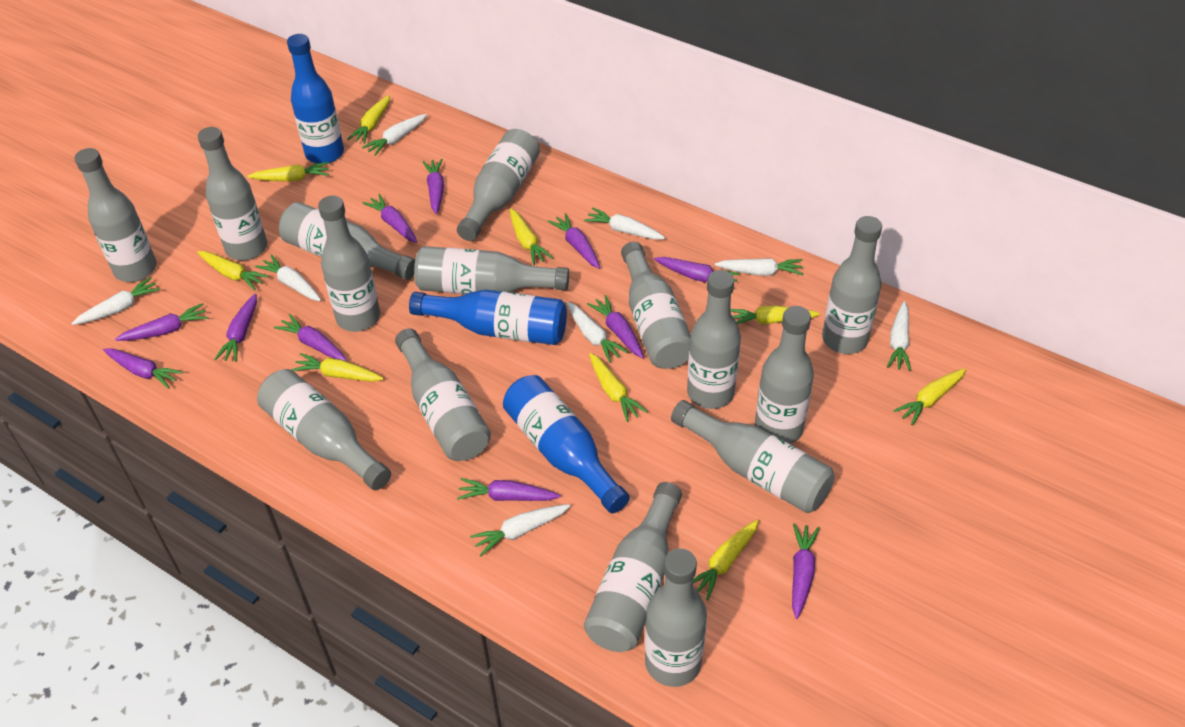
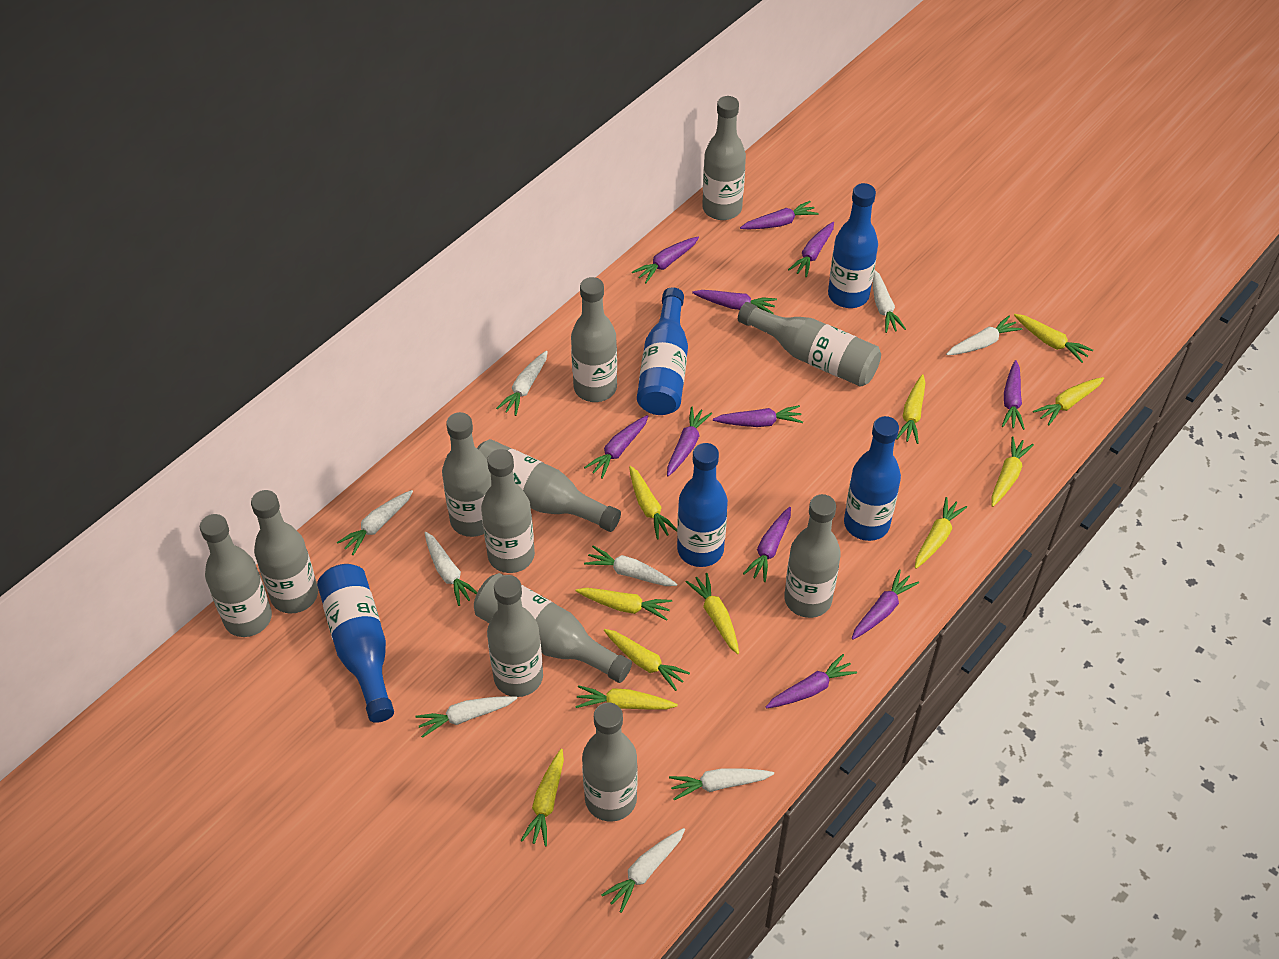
blue bottle: [287,34,344,163] [409,290,567,345] [503,375,630,513] = 3 -> [317,564,394,723] [637,287,688,415] [677,443,728,567] [828,183,878,308] [844,416,901,541] = 5
grey bottle: [74,148,157,282] [198,127,267,260] [257,369,391,490] [279,202,415,280] [318,196,380,332] [395,328,491,461] [414,246,569,294] [457,129,540,241] [584,482,682,652] [621,242,691,369] [645,548,707,687] [671,400,834,513] [687,270,741,409] [755,306,814,444] [822,216,882,354] = 15 -> [200,514,272,637] [251,490,318,614] [442,412,491,537] [474,573,632,683] [477,439,621,532] [481,449,535,573] [487,575,543,697] [571,277,617,402] [582,702,638,822] [702,96,746,220] [738,302,881,387] [784,494,841,618] = 12
white carrot: [71,277,160,325] [255,254,321,301] [362,114,427,156] [470,504,571,556] [566,302,628,363] [584,207,665,240] [715,258,803,276] [887,301,911,371] = 8 -> [337,490,413,555] [415,696,517,738] [425,532,478,606] [496,351,548,416] [584,546,677,586] [601,828,685,913] [669,768,774,800] [873,270,906,333] [946,315,1023,355] = 9
yellow carrot: [197,251,269,290] [247,162,329,182] [291,353,384,382] [347,95,390,144] [510,208,553,265] [589,353,648,422] [693,520,759,600] [731,305,820,325] [893,368,966,426] = 9 -> [521,749,564,847] [575,685,678,710] [576,588,672,621] [604,629,690,691] [629,466,677,540] [686,573,739,654] [896,374,925,444] [915,497,967,569] [991,436,1034,507] [1014,314,1093,363] [1033,377,1104,425] = 11

